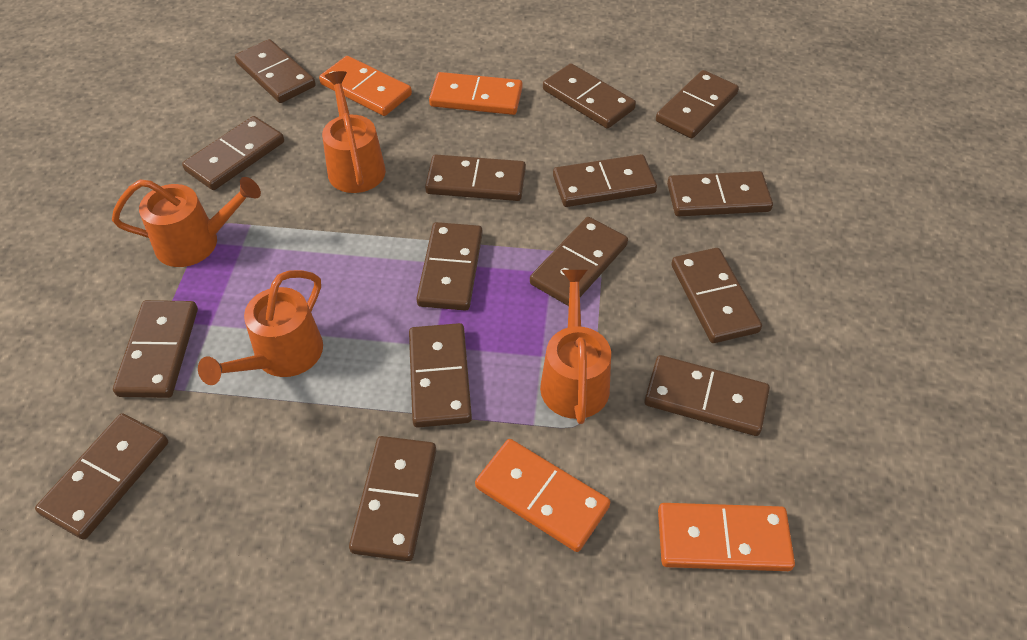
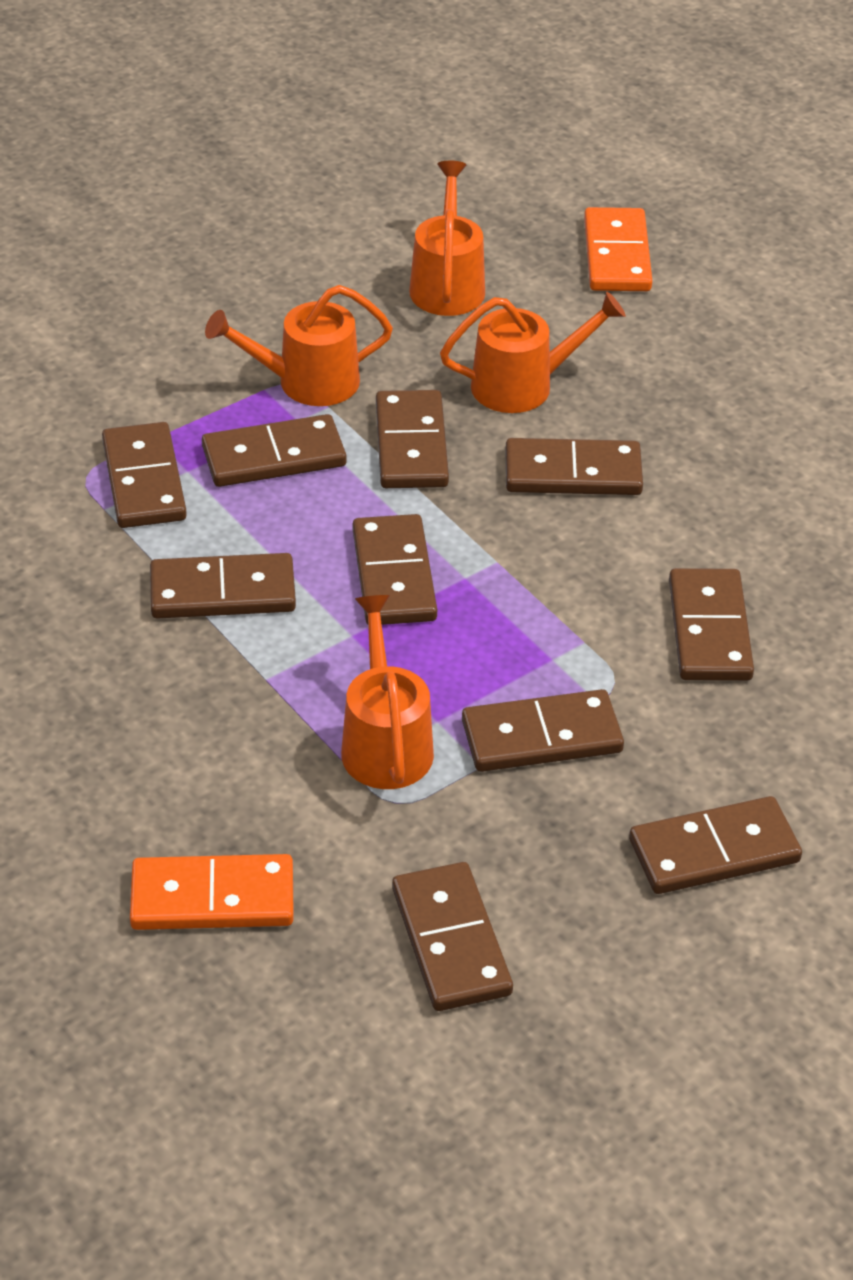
brown domino: [35,413,168,540] [113,300,198,398] [182,116,284,190] [235,39,316,103] [349,436,436,561] [409,323,472,428] [416,222,483,311] [425,154,526,201] [530,217,628,306] [543,63,636,129] [553,154,657,207] [644,355,770,436] [656,70,739,138] [667,171,773,217] [671,248,762,343] = 15 -> [102,422,187,528] [150,553,296,619] [202,414,346,487] [353,514,437,625] [376,390,449,488] [392,862,513,1011] [462,689,624,772] [505,438,643,495] [629,796,802,894] [669,568,754,681] = 10
orange domino: [319,56,412,116] [429,72,522,115] [475,439,610,552] [658,503,795,571] = 4 -> [130,854,294,930] [584,207,652,291] = 2

